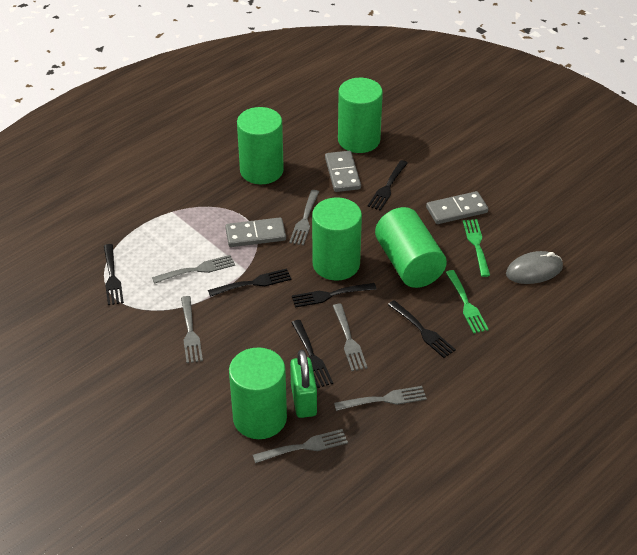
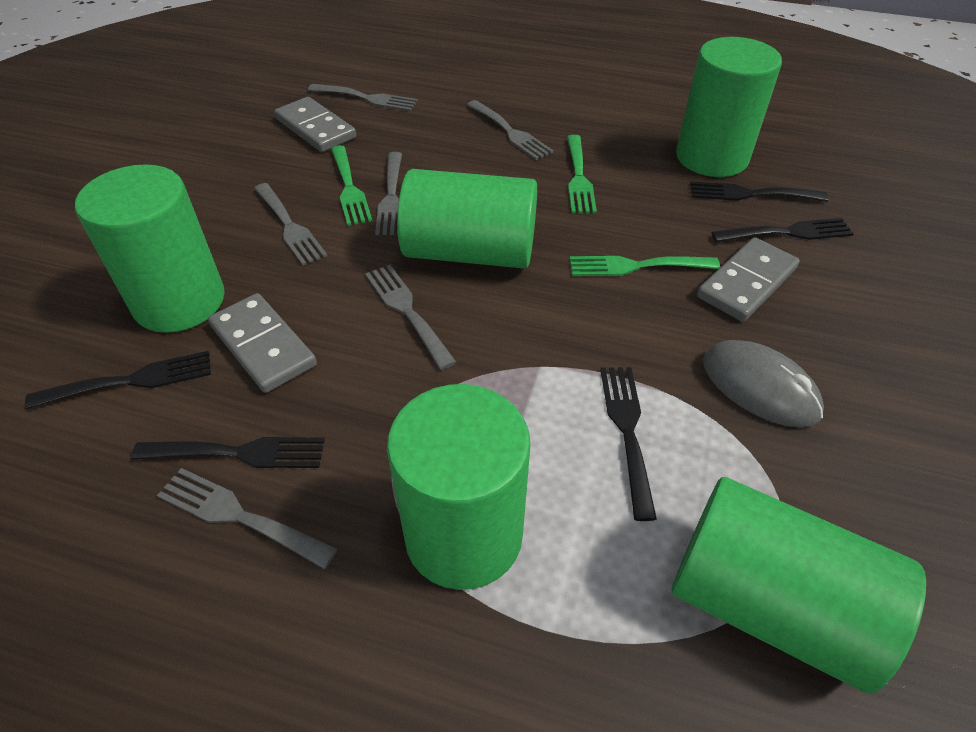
black fork: [104,244,124,305] [208,268,292,297] [291,320,333,388] [292,283,376,308] [368,160,408,211] [388,300,456,358] = 6 -> [25,351,211,409] [131,437,325,468] [600,367,657,521] [690,181,829,202] [711,218,854,242] = 5
green fork: [446,270,489,333] [463,219,490,277] = 2 -> [331,145,372,226] [567,135,597,213] [570,256,720,276] = 3
green padlock: [290,350,317,418] = 1 -> none = 0

